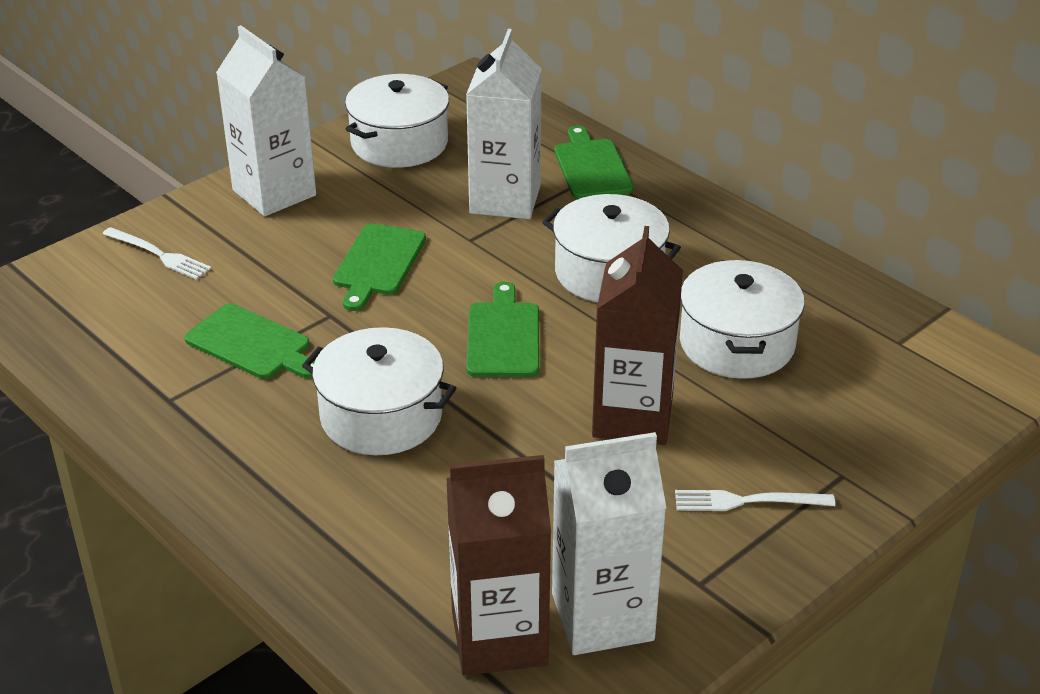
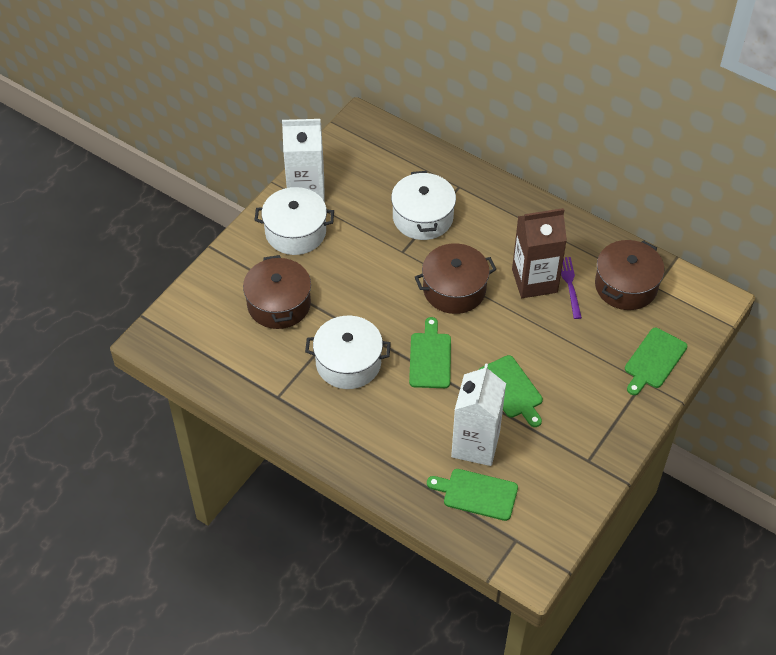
brown carton: [446,455,551,676] [592,226,683,445] = 2 -> [512,208,567,298] = 1
brown pot: none = 0 -> [243,255,311,329] [415,243,497,314] [595,240,664,310] = 3
purple fork: none = 0 -> [561,257,582,319] = 1
white carton: [216,25,316,216] [466,29,542,219] [552,432,666,655] = 3 -> [282,119,325,202] [451,363,506,466] = 2
white fork: [103,227,211,280] [675,490,835,511] = 2 -> none = 0
white pot: [302,327,456,455] [345,74,449,168] [542,194,681,302] [680,260,805,379] = 4 -> [255,187,334,255] [305,316,391,389] [391,171,456,240] = 3

